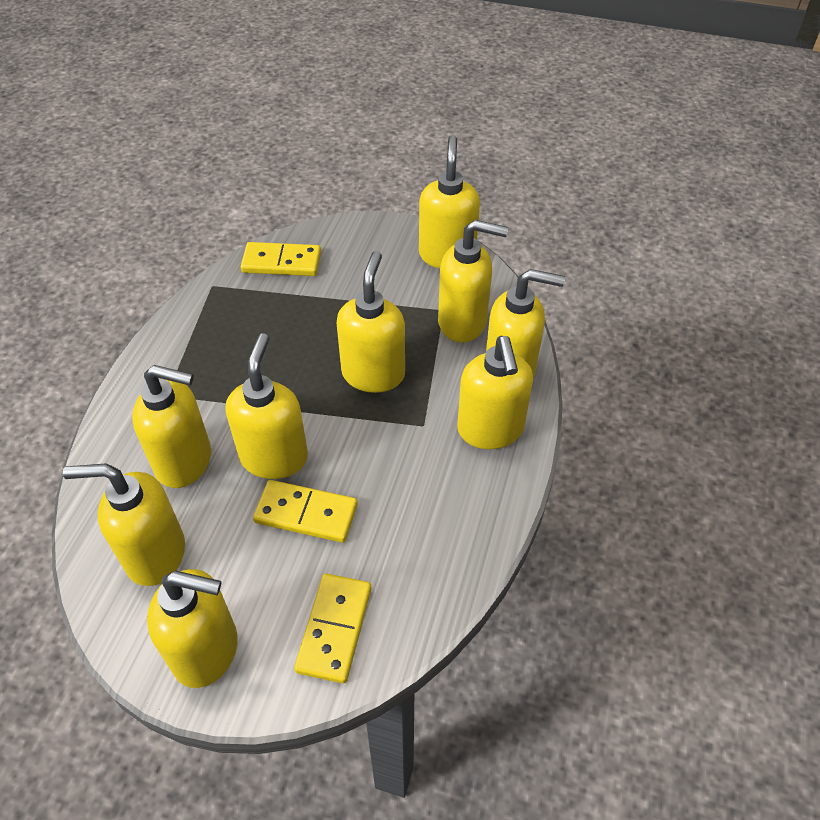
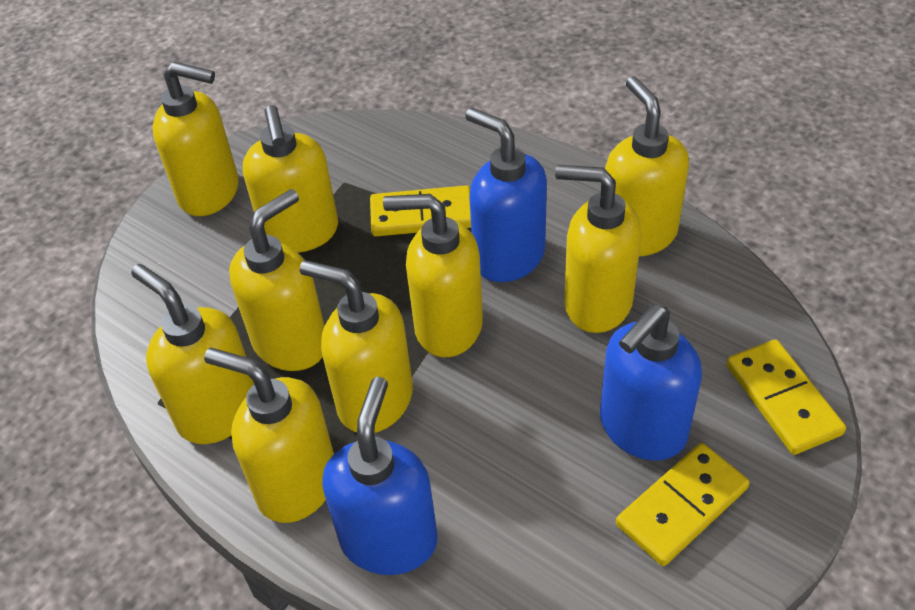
blue soap dispenser: none = 0 -> [322,377,438,575] [465,108,547,282] [600,304,702,461] = 3

